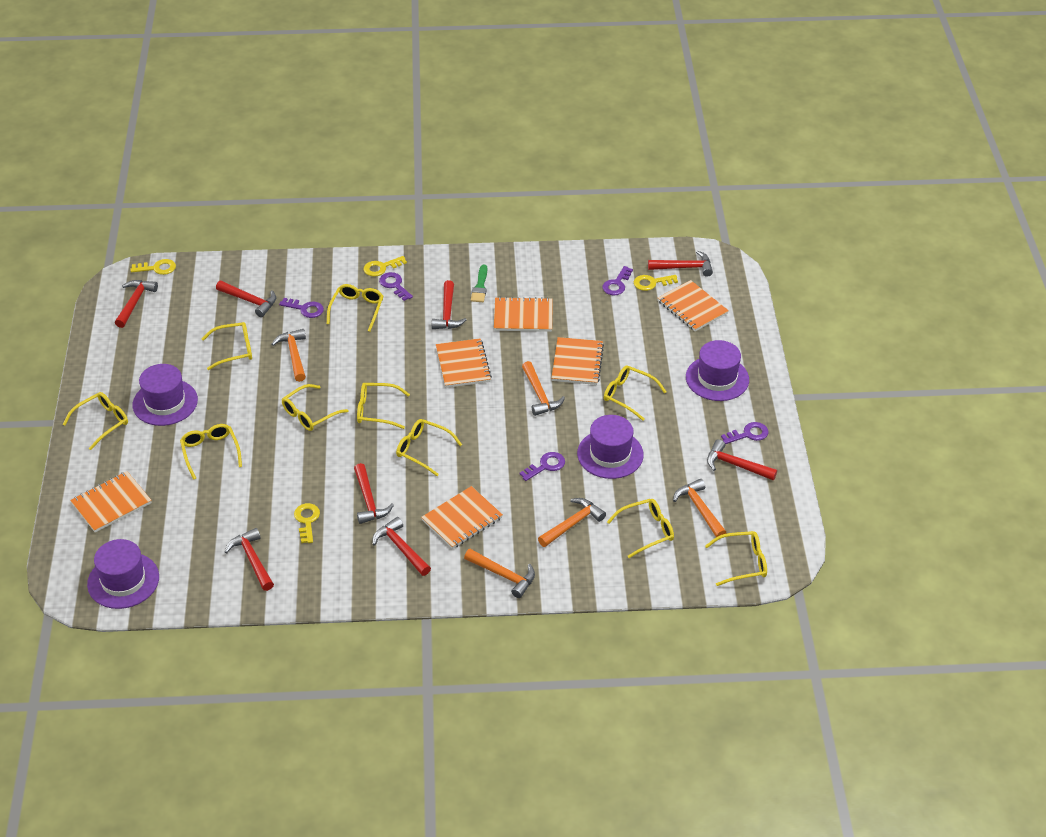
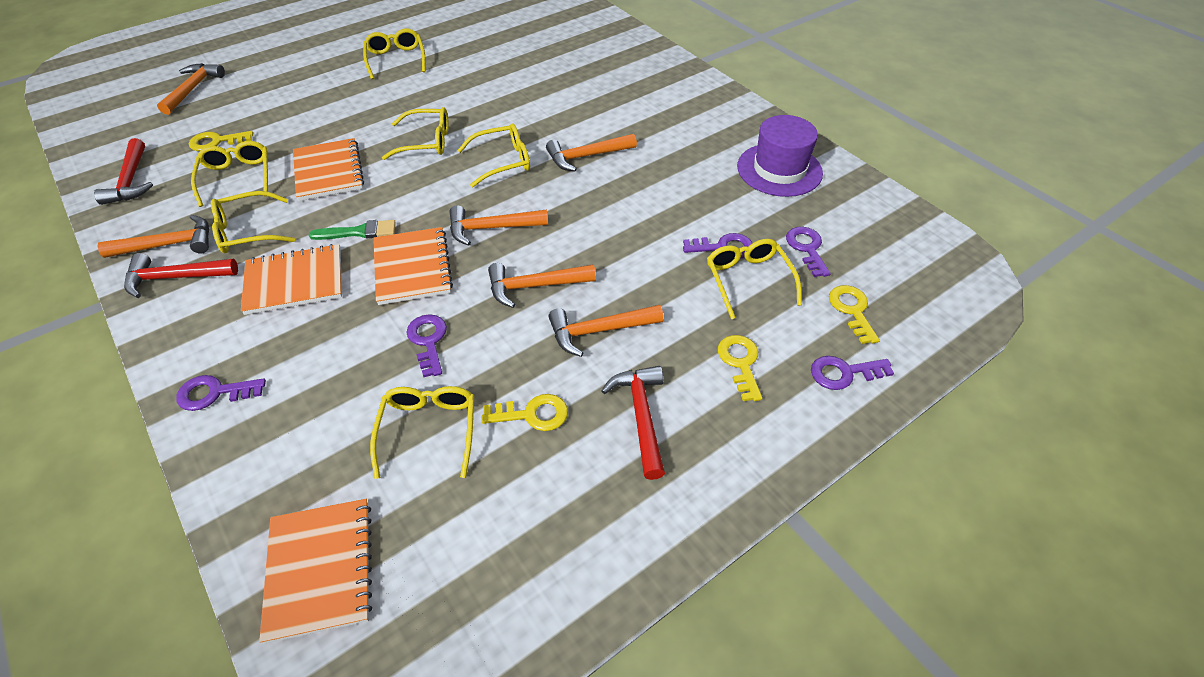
orange hammer: [272,329,306,382] [464,549,535,598] [522,361,565,416] [538,498,606,547] [673,479,726,537] = 5 -> [97,215,209,258] [157,63,225,115] [449,205,548,246] [488,263,596,308] [546,134,637,171] [548,305,664,357] = 6
orange notebook: [70,471,152,532] [421,486,503,549] [436,338,492,388] [494,297,553,332] [551,337,604,385] [658,280,729,331] = 6 -> [241,244,342,315] [259,499,372,644] [293,138,364,201] [373,227,453,305] = 4
purple hat: [87,539,159,609] [133,364,198,426] [577,415,644,479] [686,340,749,401] = 4 -> [737,115,823,197] = 1
red hammer: [115,280,158,328] [216,281,276,317] [225,528,274,591] [354,463,394,524] [372,517,431,576] [432,280,466,329] [648,251,713,277] [707,439,777,480] = 8 -> [94,138,153,205] [124,253,238,298] [602,366,665,480] = 3
yellow glasses: [62,392,128,450] [180,424,242,480] [202,322,252,370] [282,384,349,431] [327,284,383,332] [357,383,410,429] [396,419,462,476] [604,366,666,421] [607,499,674,558] [705,531,767,586] = 10 -> [191,141,268,207] [211,191,295,253] [363,29,426,79] [370,386,474,479] [382,107,449,160] [457,124,530,187] [707,239,802,319] = 7

